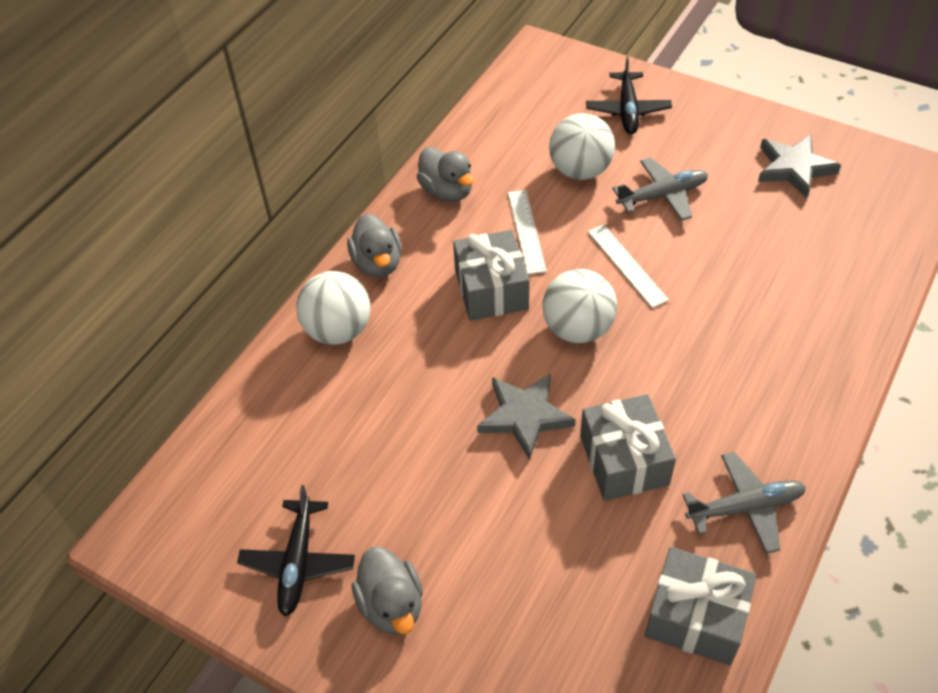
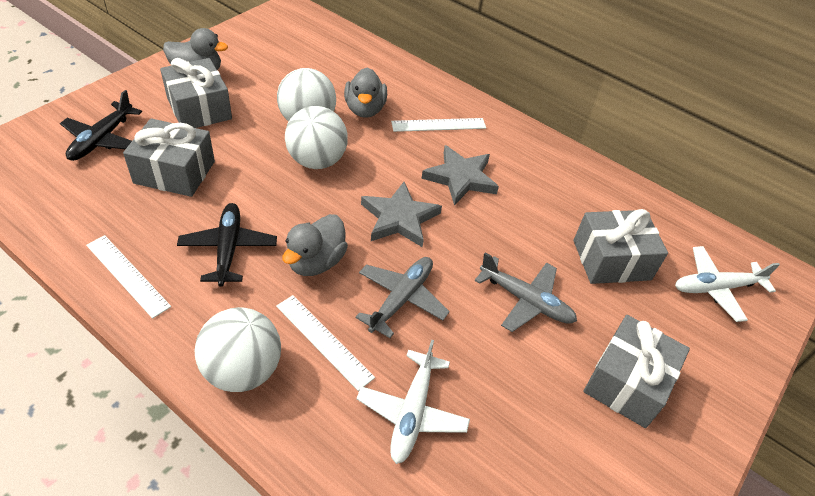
grey gift: [453,230,529,321] [580,394,676,501] [645,547,757,665] = 3 -> [123,118,215,197] [160,58,232,128] [574,209,668,284] [583,315,690,428] = 4
white plane: none = 0 -> [356,339,470,464] [675,246,780,322] = 2
white ruler: [508,190,547,274] [588,224,669,308] = 2 -> [86,235,171,319] [276,295,375,391] [391,118,486,132] = 3

